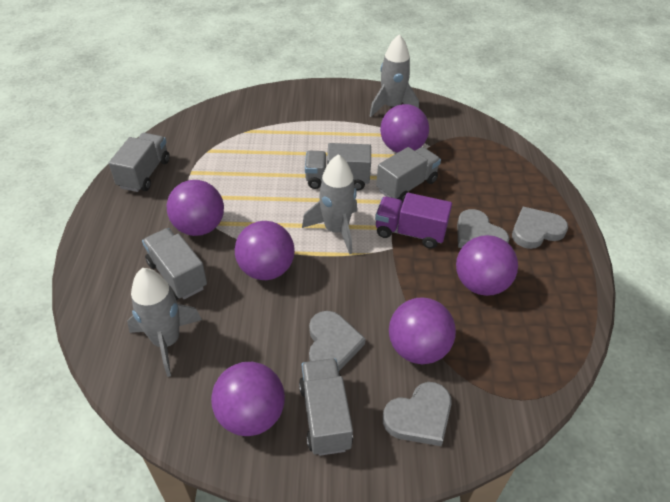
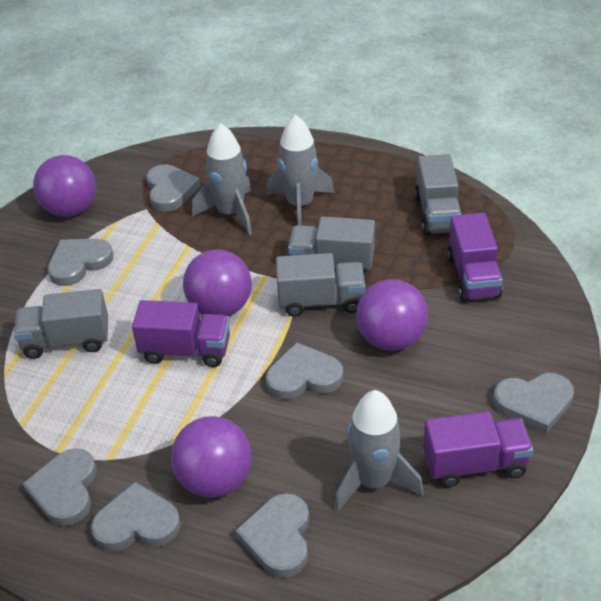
grey heart: [309,311,366,370] [383,382,452,446] [457,209,509,248] [512,207,568,249] = 4 -> [22,448,97,526] [48,239,113,286] [91,482,181,551] [146,164,201,212] [235,493,309,578] [266,342,343,400] [493,373,574,433] = 7
grey truck: [109,133,170,192] [142,228,207,300] [299,358,353,456] [305,143,371,191] [376,147,441,203] = 5 -> [14,289,108,359] [276,253,365,317] [288,216,375,274] [415,154,462,235] = 4
purple ball: [166,180,224,236] [211,362,285,436] [235,221,295,280] [380,104,429,153] [389,298,456,364] [456,235,518,296] = 6 -> [33,155,96,217] [171,416,252,498] [183,250,252,316] [356,279,428,351] = 4
purple truck: [375,193,452,249] = 1 -> [132,300,230,367] [423,411,533,487] [447,213,503,302] = 3

